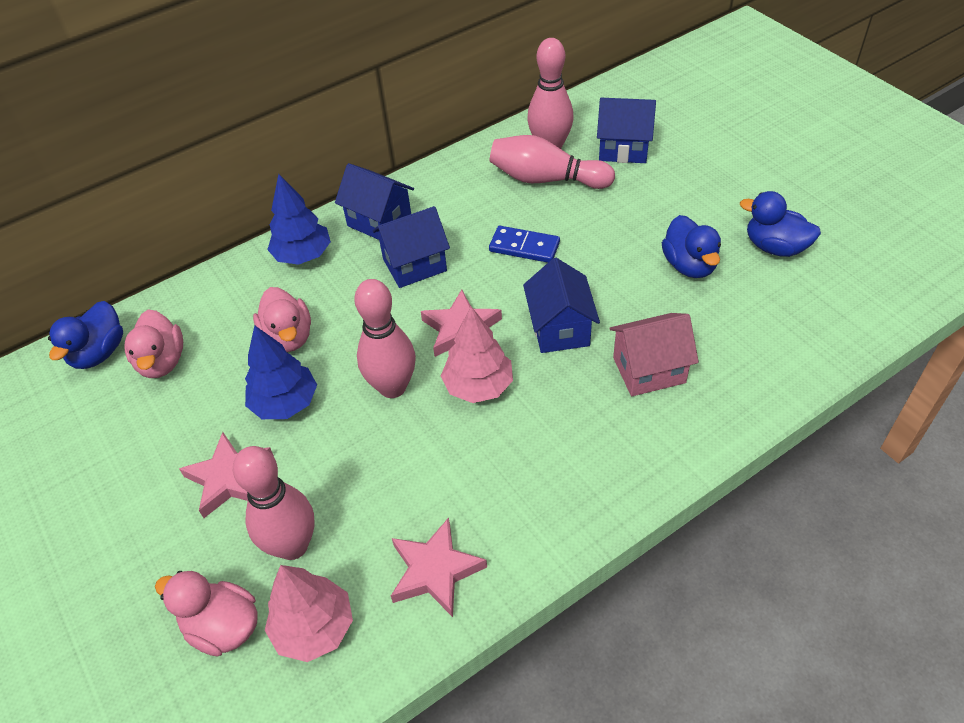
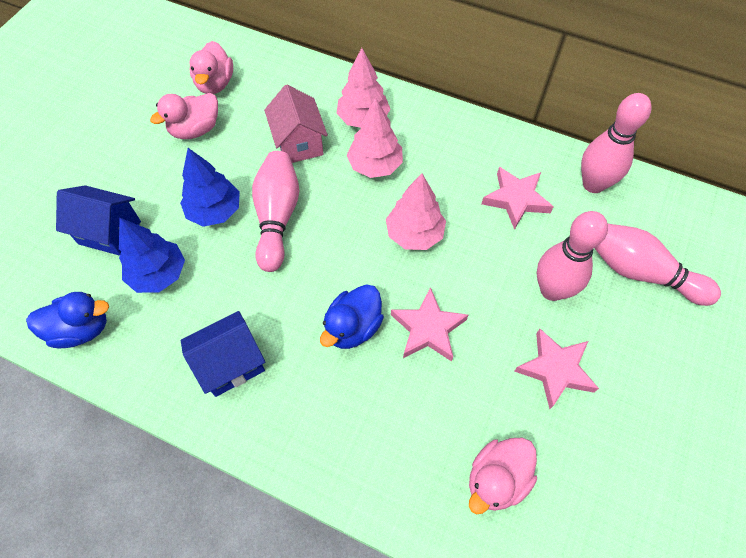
blue domino: [489,226,560,263] = 1 -> none = 0
blue duck: [48,301,123,369] [662,215,721,278] [740,191,821,257] = 3 -> [26,292,109,348] [320,284,384,349] = 2
blue house: [335,163,414,240] [372,206,450,288] [523,258,600,353] [597,98,656,163] = 4 -> [56,185,141,256] [181,311,265,397] = 2
pink tree: [265,565,353,662] [441,307,513,403] = 2 -> [337,48,390,127] [347,98,403,178] [386,173,446,250] = 3

